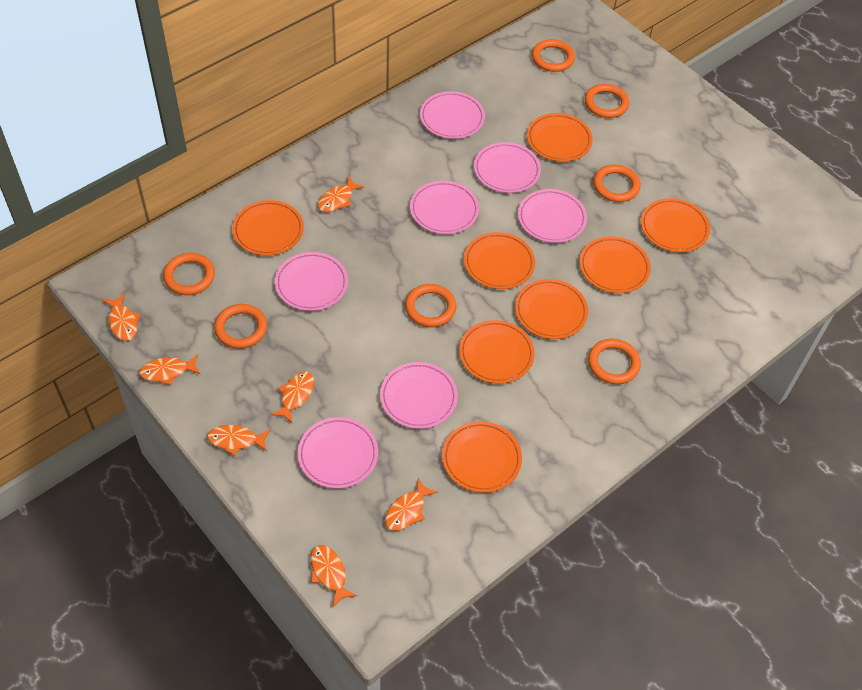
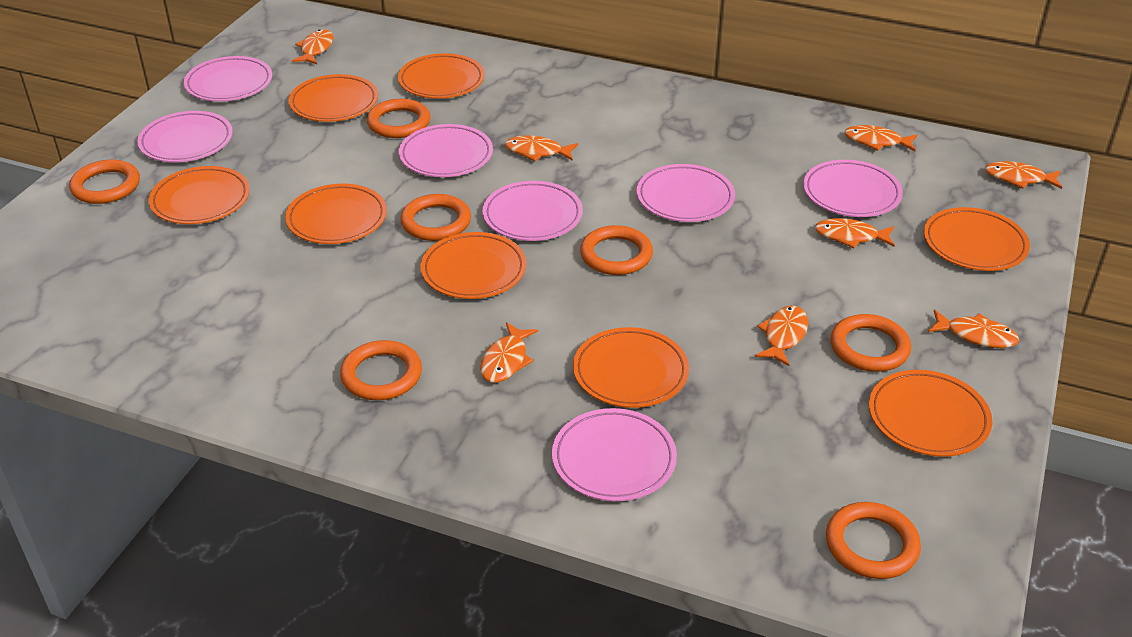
orange fish: [102,294,140,341] [139,354,201,385] [207,425,270,456] [271,371,314,423] [311,545,357,607] [318,176,365,212] [385,478,438,531] = 7 -> [292,29,334,64] [480,322,538,383] [505,135,578,161] [755,306,808,366] [815,218,895,248] [844,125,917,151] [928,310,1019,348] [985,161,1062,189] = 8

